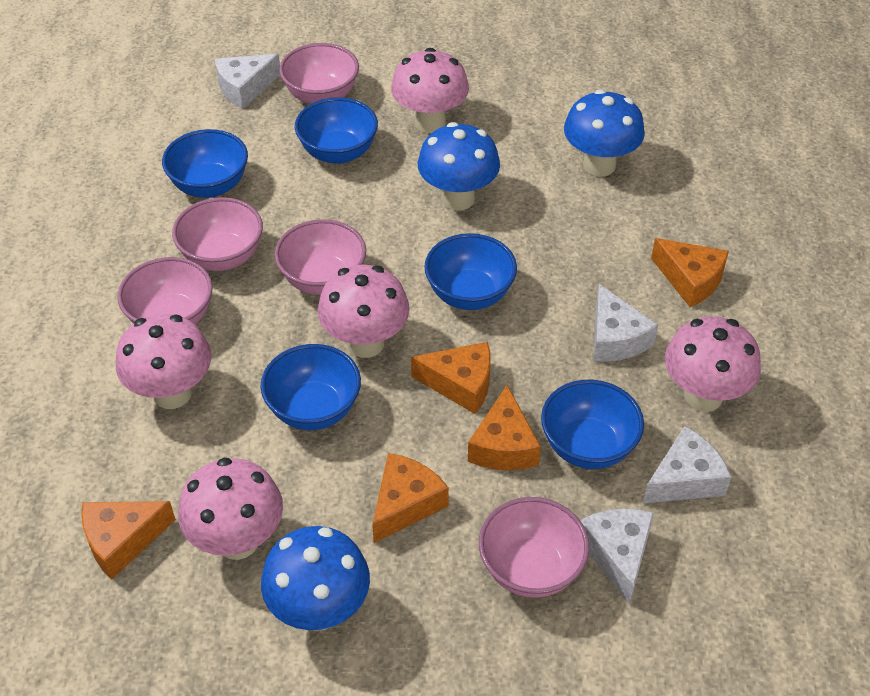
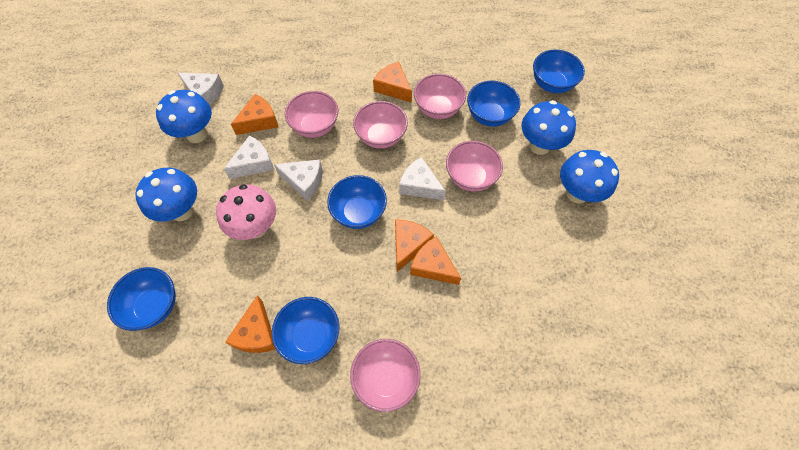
blue mushroom: [261,526,370,631] [418,122,500,211] [564,89,645,177] = 3 -> [135,167,197,222] [156,90,212,143] [521,100,576,155] [560,150,619,204] = 4
pink mushroom: [116,314,211,409] [178,458,283,560] [318,265,410,358] [391,48,469,133] [665,316,761,412] = 5 -> [216,184,276,240] = 1

